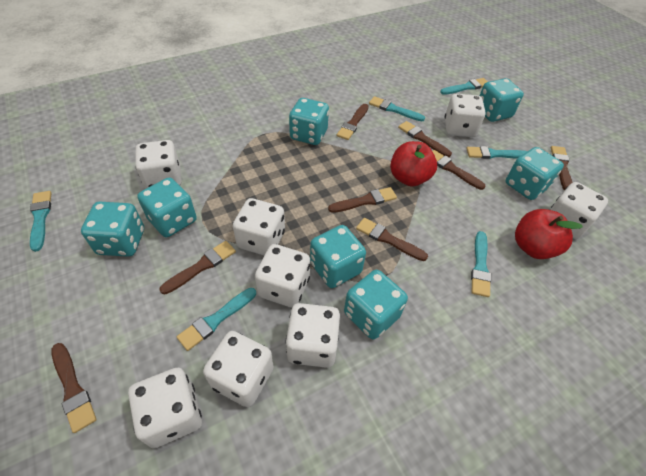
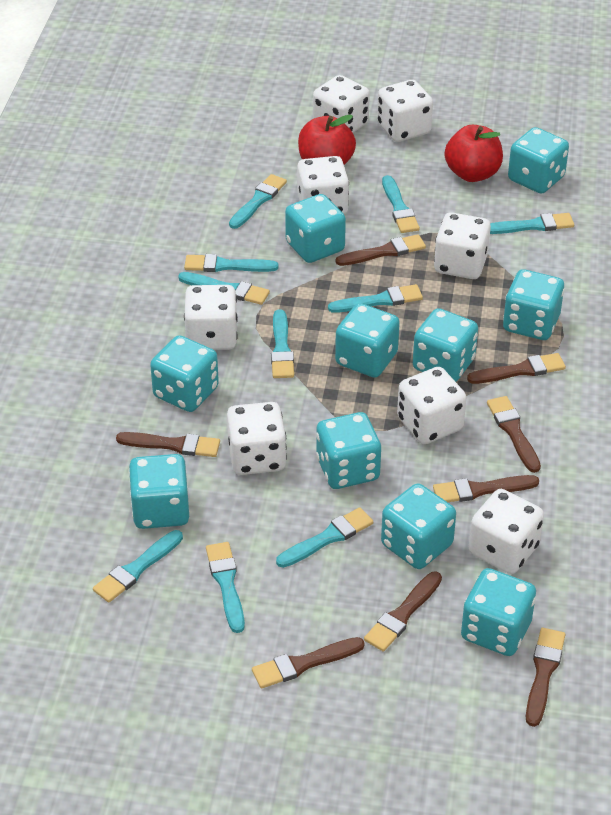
turquoise brush: [30,191,51,252] [177,288,256,351] [369,96,425,121] [440,78,488,95] [466,146,528,159] [471,231,491,297] = 6 -> [93,530,183,602] [178,272,270,305] [184,254,278,272] [206,542,245,633] [229,174,287,229] [271,309,294,378] [276,507,373,568] [328,284,423,313] [382,175,420,233] [490,213,574,234] = 10
turquoise dice: [81,201,144,257] [137,178,197,237] [289,98,329,145] [310,225,366,288] [344,270,408,340] [479,78,524,122] [506,147,564,200] = 7 -> [129,454,189,529] [150,335,219,412] [285,194,346,263] [316,412,381,489] [335,303,400,378] [381,484,456,569] [413,308,478,382] [461,568,536,656] [503,269,564,340] [508,127,569,194] = 10

